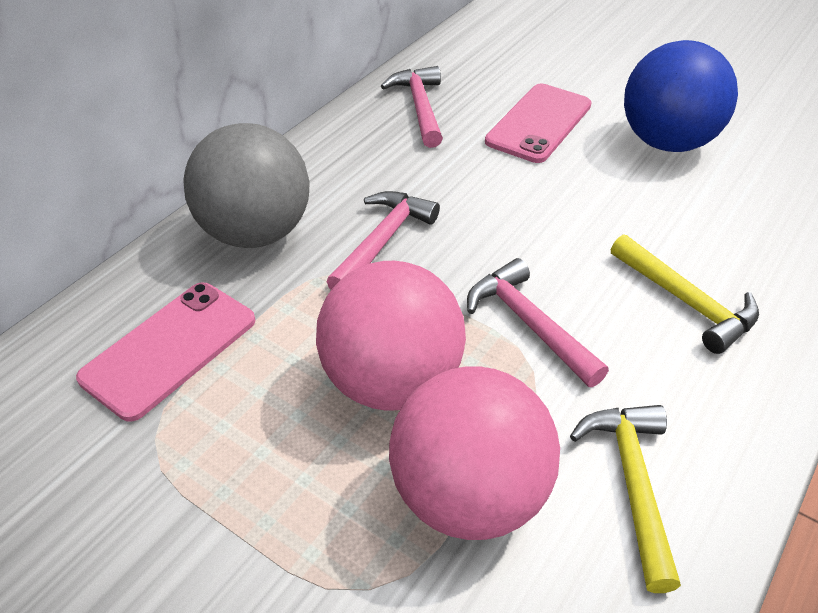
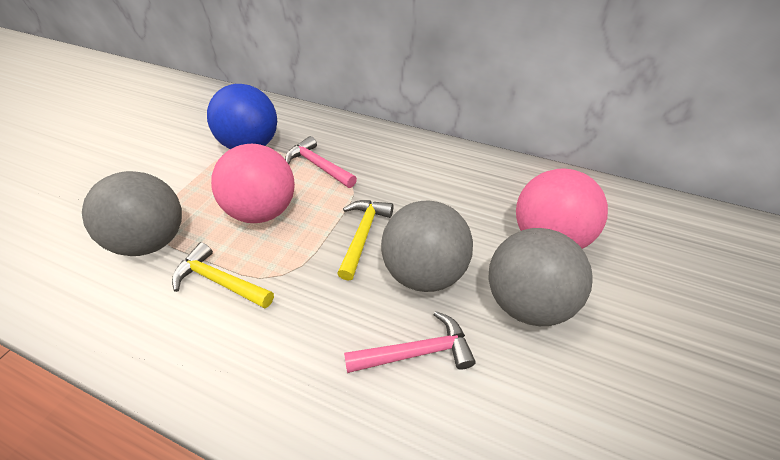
grey ball: [183,123,310,248] = 1 -> [82,171,182,256] [381,201,473,292] [488,228,592,326] = 3
pink hammer: [327,191,440,289] [381,66,443,148] [467,258,609,387] = 3 -> [285,136,357,188] [344,311,476,373] = 2
pink phone: [76,283,255,422] [485,84,592,163] = 2 -> none = 0

